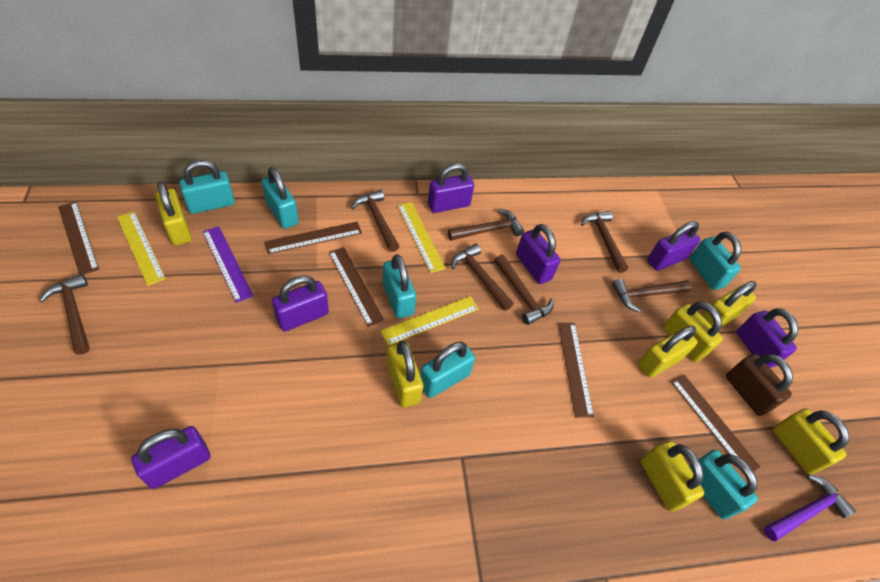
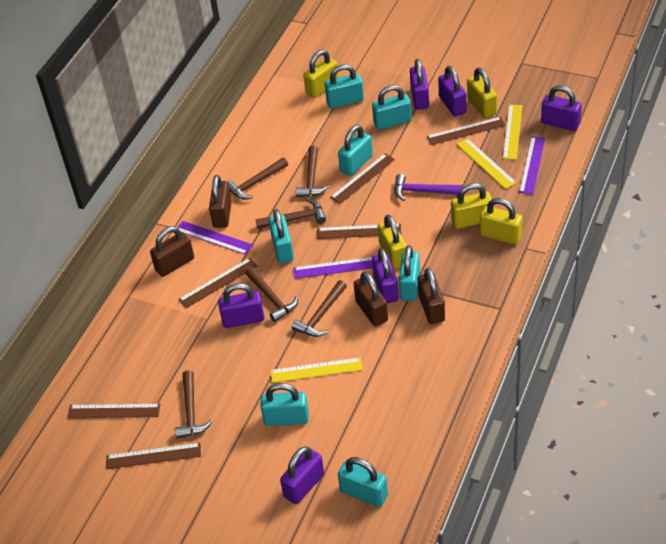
brown hammer: [39,274,90,355] [351,190,400,252] [448,208,524,240] [451,243,514,311] [494,254,554,325] [581,211,628,273] [612,279,692,312] = 7 -> [175,370,212,439] [227,157,288,199] [245,267,298,322] [255,199,326,229] [292,280,347,337] [296,146,329,197] = 6
brown padlock: [726,354,793,416] = 1 -> [150,226,194,277] [209,175,232,228] [354,271,388,326] [418,268,445,324] = 4
brown ruler: [58,201,99,275] [264,222,362,254] [329,247,385,327] [558,323,594,418] [671,375,760,471] = 5 -> [67,404,160,418] [106,443,201,469] [178,258,258,308] [317,224,401,239] [330,153,395,204] [427,117,506,145] = 6
purple ruler: [203,226,253,303] = 1 -> [177,221,253,255] [293,257,373,279] [519,136,545,194] = 3
turquoise padlock: [179,160,235,214] [262,167,299,229] [383,254,416,318] [420,342,475,398] [689,232,741,290] [689,450,758,519] = 6 -> [260,383,309,426] [269,209,294,263] [325,64,364,109] [338,125,373,176] [338,457,388,507] [372,85,412,130] [399,245,420,301] = 7
yellow padlock: [155,181,192,246] [387,341,424,408] [638,326,698,378] [640,441,704,511] [663,302,723,362] [702,281,757,326] [773,408,850,474] = 7 -> [303,50,339,98] [378,215,407,269] [451,183,492,229] [467,68,497,118] [480,198,523,245] = 5

